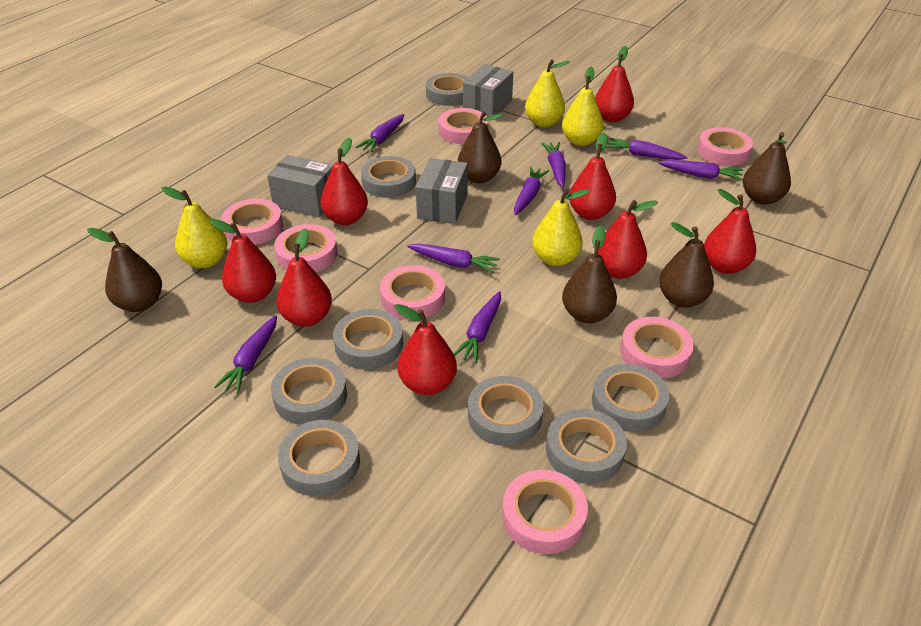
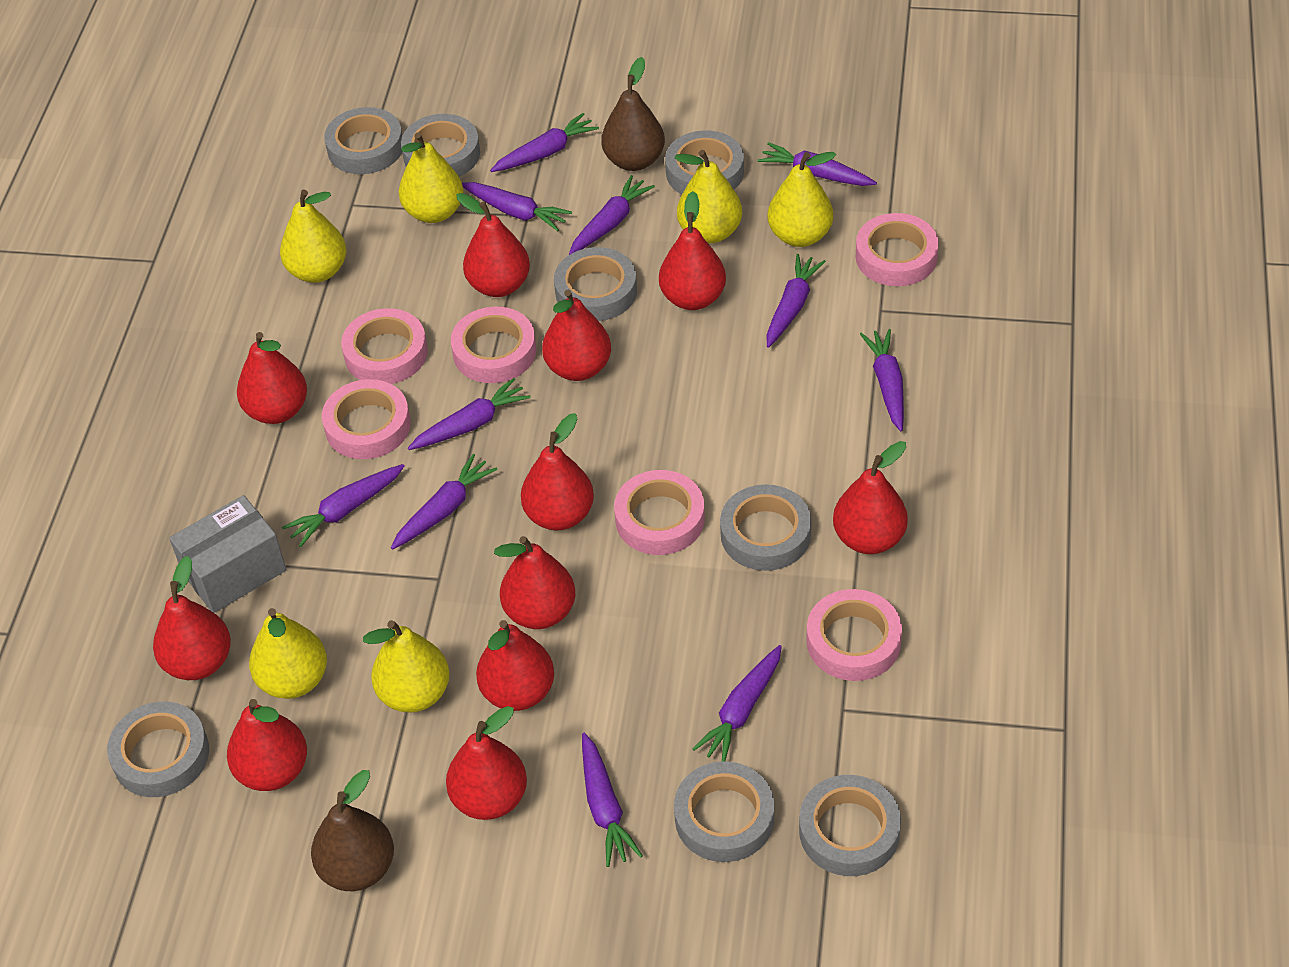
brown pear: [87,228,162,312] [458,111,503,183] [562,226,617,323] [659,222,714,308] [743,132,791,205] = 5 -> [311,770,394,891] [601,57,665,171] = 2
grey box: [267,155,333,217] [416,158,468,224] [463,64,513,117] = 3 -> [169,495,287,613] = 1
pink tape: [221,199,283,245] [274,224,337,272] [380,265,445,320] [438,108,488,144] [502,470,588,554] [620,317,694,378] [697,127,753,166] = 7 -> [322,379,411,459] [341,308,428,384] [451,307,536,383] [614,470,705,555] [807,589,902,681] [856,213,939,286] = 6
purple carrot: [214,315,277,393] [355,114,404,153] [407,244,500,273] [454,291,501,363] [514,167,549,215] [541,142,566,188] [606,138,688,160] [658,160,743,181] = 8 -> [282,464,404,548] [391,454,497,549] [408,378,531,450] [462,182,572,231] [490,113,599,172] [569,175,655,255] [582,733,643,867] [693,645,782,762] [758,142,877,186] [766,254,826,348] [860,329,904,431] = 11
red pear: [210,219,276,303] [277,228,332,327] [320,138,368,225] [394,304,457,395] [569,133,616,220] [595,46,634,122] [598,200,658,279] [704,189,756,274] = 8 -> [153,556,231,680] [227,699,307,791] [237,332,307,424] [446,706,527,820] [456,193,530,297] [476,620,554,711] [494,536,575,629] [521,413,594,530] [542,290,611,381] [659,191,726,310] [833,441,908,554] = 11
yellow pear: [162,187,228,268] [525,59,570,127] [532,189,590,266] [562,67,603,146] = 4 -> [249,608,327,699] [280,190,346,283] [363,620,449,713] [399,133,464,223] [674,150,742,243] [768,152,836,247] = 6

